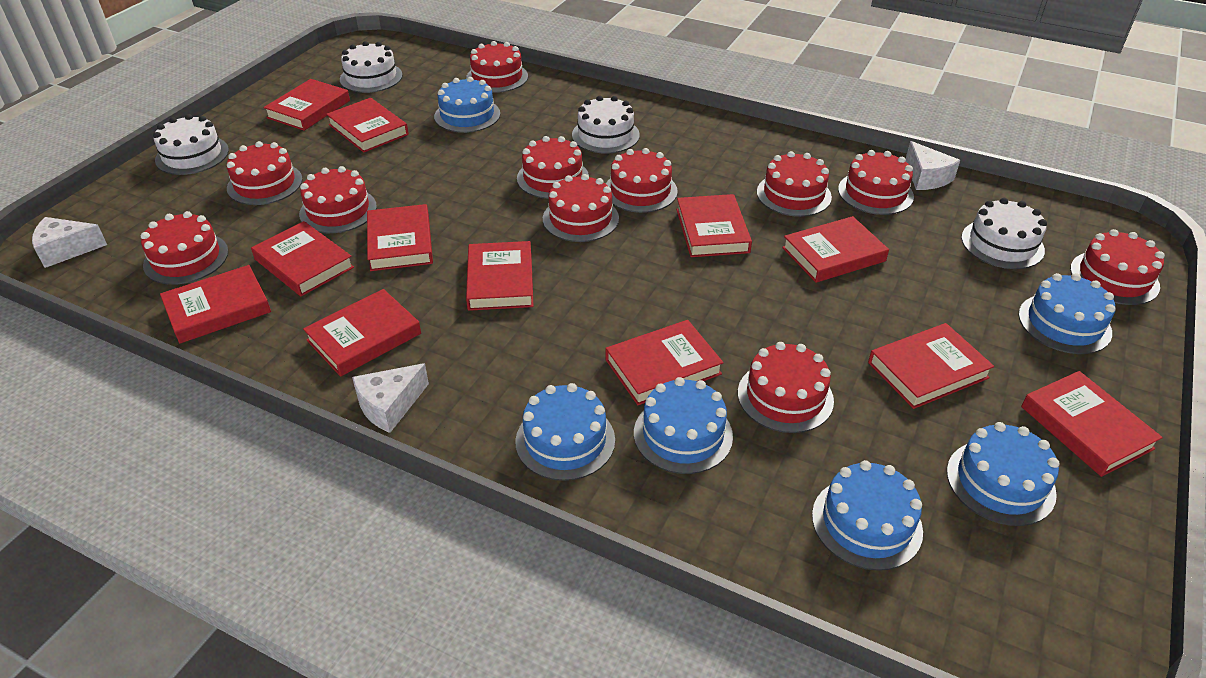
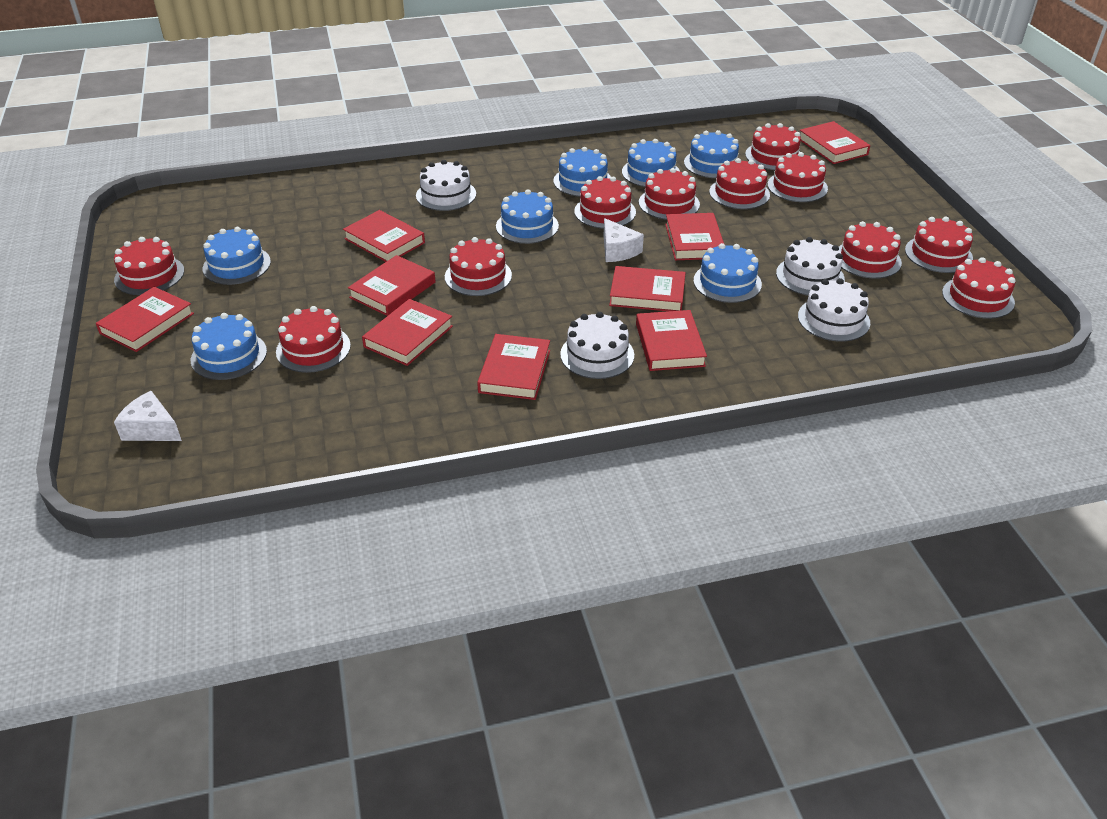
blue cake: [434,77,500,133] [515,383,615,481] [634,377,733,474] [812,460,923,571] [947,422,1060,526] [1019,273,1116,354] = 6 -> [191,313,267,380] [203,227,271,285] [496,189,559,244] [553,147,611,197] [622,139,680,187] [684,130,739,178] [693,243,762,303] = 7
red book: [160,265,271,344] [251,221,354,296] [264,79,350,131] [303,289,421,377] [326,98,409,153] [367,204,433,271] [466,241,533,311] [605,320,724,405] [676,194,752,257] [782,216,889,283] [868,323,994,409] [1021,371,1163,477] = 12 -> [96,287,194,352] [343,210,425,262] [348,255,436,316] [362,299,453,366] [477,334,550,400] [609,266,686,311] [636,310,707,371] [665,213,724,260] [800,121,870,164] = 9
white cheese: [32,217,107,268] [352,363,429,433] [906,141,960,190] = 3 -> [114,391,182,441] [604,218,644,262] = 2

